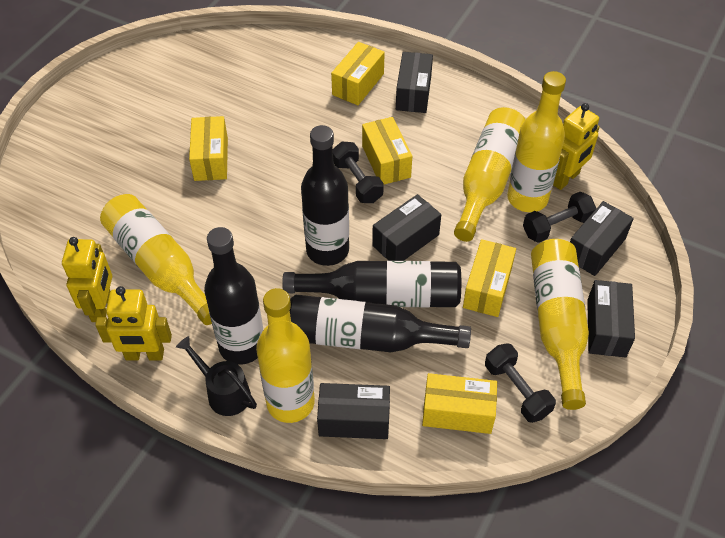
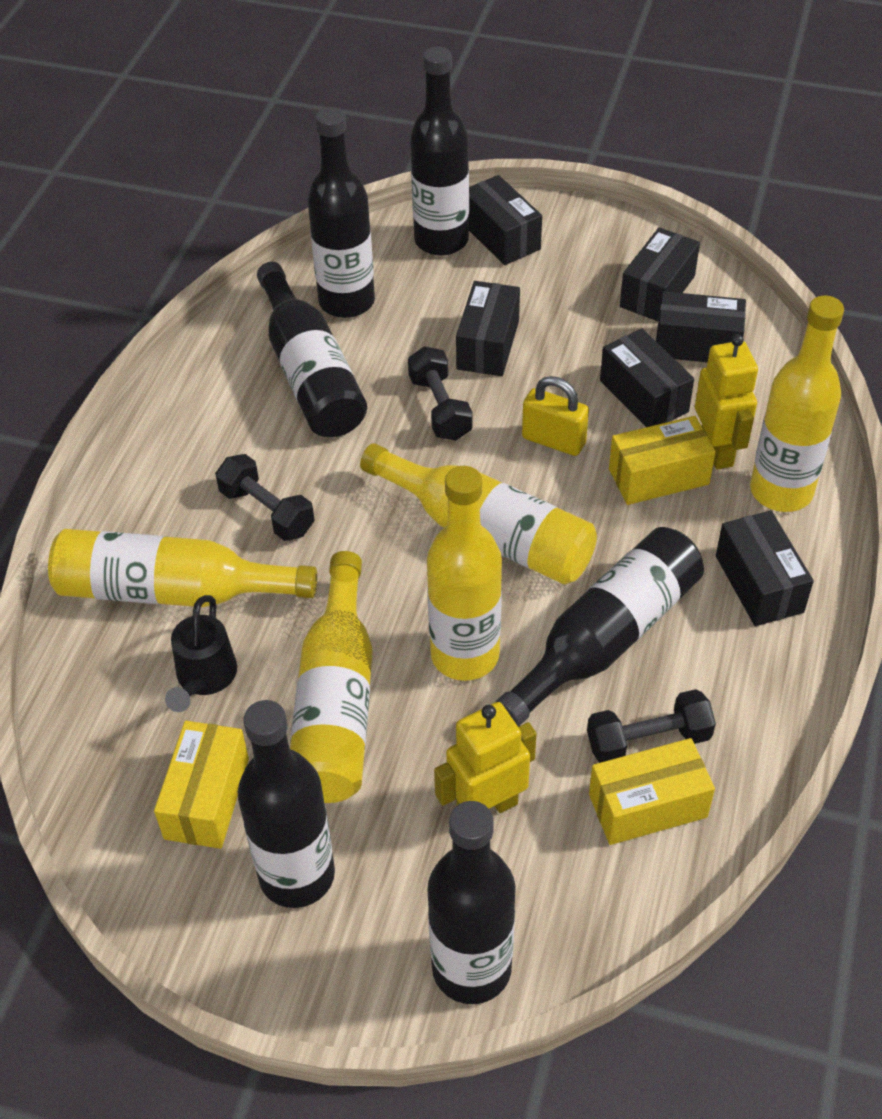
black bottle: [204,227,263,364] [282,261,461,307] [290,295,471,352] [301,125,349,266] = 4 -> [238,700,335,908] [257,262,367,437] [308,107,375,318] [410,47,469,256] [428,801,516,1004] [495,527,704,727] = 6
black box: [317,383,390,439] [372,194,441,261] [396,52,433,113] [570,201,634,276] [587,280,635,358] = 5 -> [456,281,520,376] [469,175,542,265] [600,329,694,427] [620,227,700,321] [656,291,746,363] [716,510,814,626] = 6
yellow box: [189,116,228,181] [331,42,385,105] [362,117,412,184] [422,373,497,434] [463,239,516,317] = 5 -> [154,721,249,849] [589,738,715,845] [609,416,716,505] = 3
yellow padlock: none = 0 -> [522,376,589,456] = 1
yellow robot: [62,237,112,322] [95,286,172,360] [553,103,600,190] = 3 -> [434,702,537,813] [695,334,758,470] = 2

